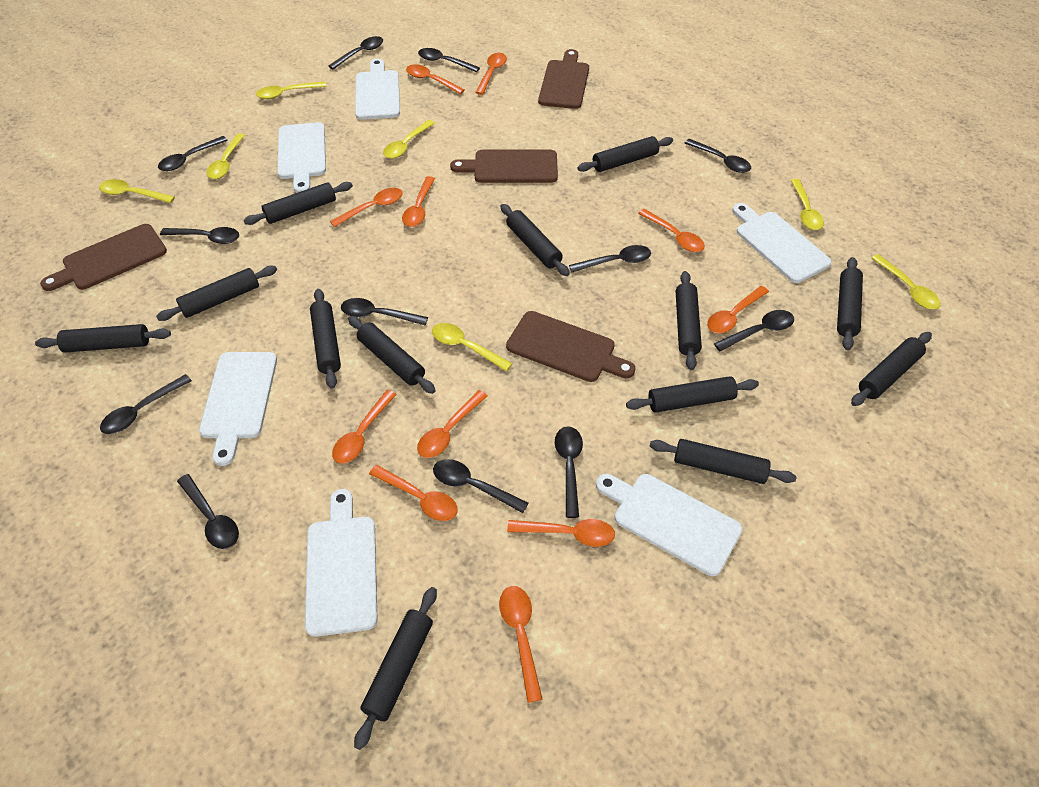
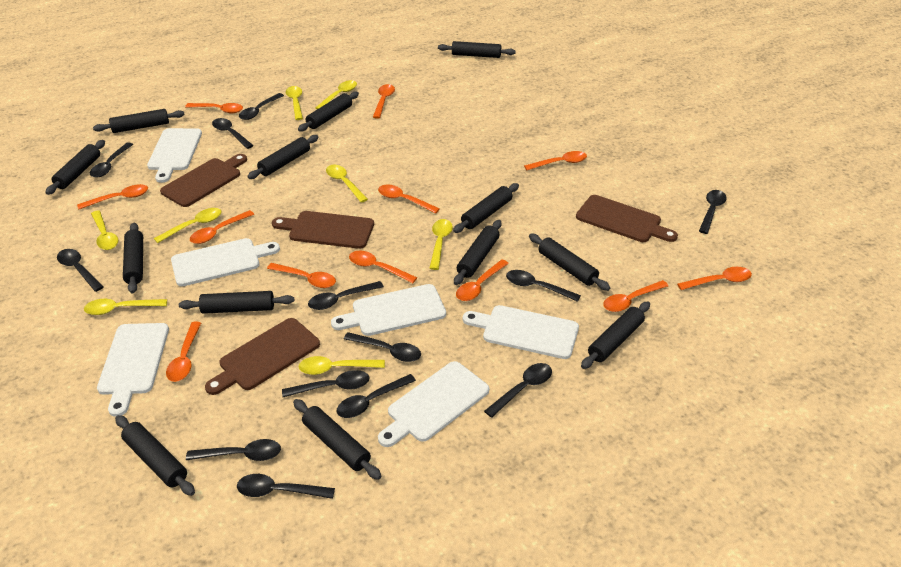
black spoon: [100,374,192,434] [158,136,228,171] [160,227,239,244] [177,474,239,549] [328,36,383,70] [341,298,428,325] [418,48,480,72] [433,459,528,513] [555,426,583,518] [569,245,651,272] [685,139,751,173] [714,310,794,351] = 12 -> [57,249,104,292] [90,142,133,178] [186,439,281,461] [212,118,254,149] [237,474,335,499] [239,93,284,120] [282,370,370,397] [308,281,384,310] [337,374,416,418] [344,332,421,362] [484,363,552,418] [506,270,581,302] [699,190,727,234] = 13
orange spoon: [330,188,403,227] [332,390,397,464] [369,465,458,521] [402,176,435,227] [406,64,465,94] [417,390,488,458] [475,53,507,95] [499,586,543,703] [507,519,615,547] [638,209,705,252] [707,286,769,333] = 11 -> [77,184,148,210] [166,322,201,382] [185,103,243,113] [190,210,254,244] [267,263,336,288] [349,251,417,283] [373,84,395,119] [378,185,440,214] [456,259,509,301] [524,151,587,170] [603,280,668,312] [677,267,752,290] = 12
yellow spoon: [99,179,175,203] [206,133,245,179] [256,81,327,99] [383,120,435,159] [432,323,513,371] [790,179,824,230] [871,254,941,309] = 7 -> [84,299,167,315] [91,210,118,250] [154,208,222,243] [286,86,303,120] [298,356,385,375] [315,80,357,109] [326,165,368,203] [430,219,453,270] = 8

